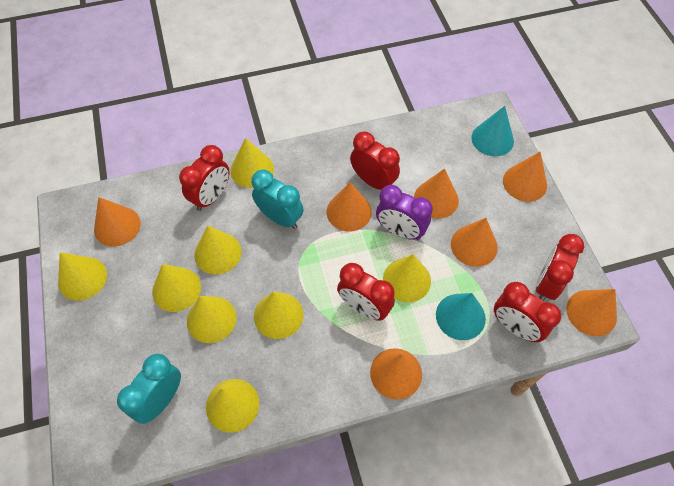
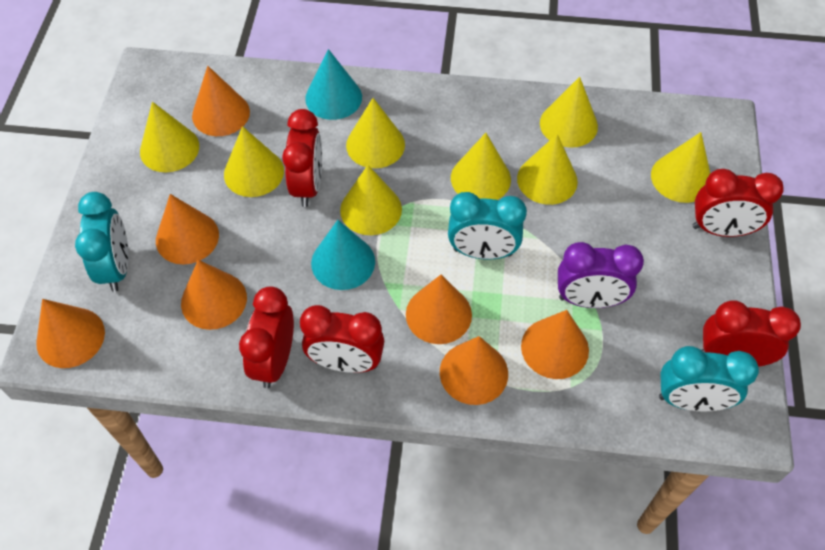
turquoise clock: [117,354,181,424] [251,170,304,229] = 2 -> [75,192,129,292] [448,192,527,260] [659,346,759,412] = 3

